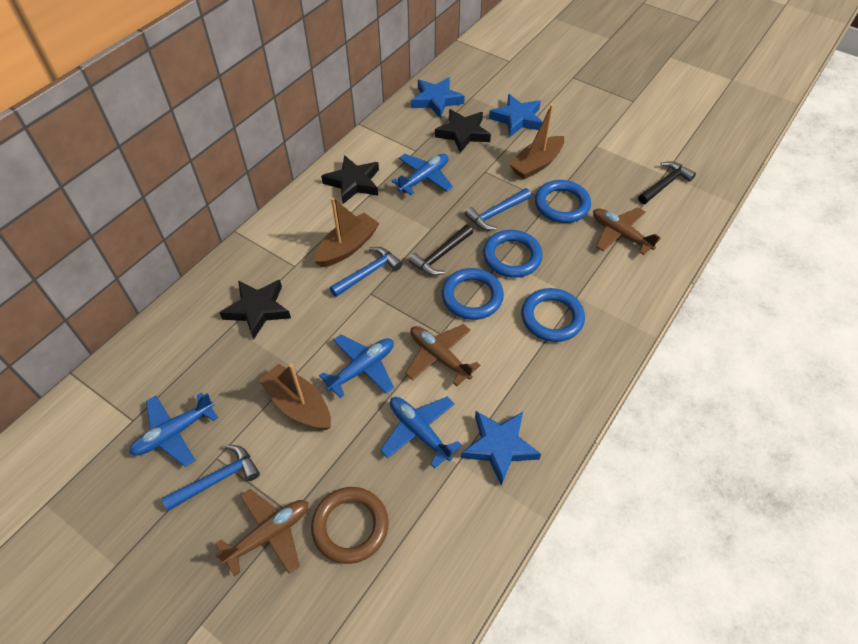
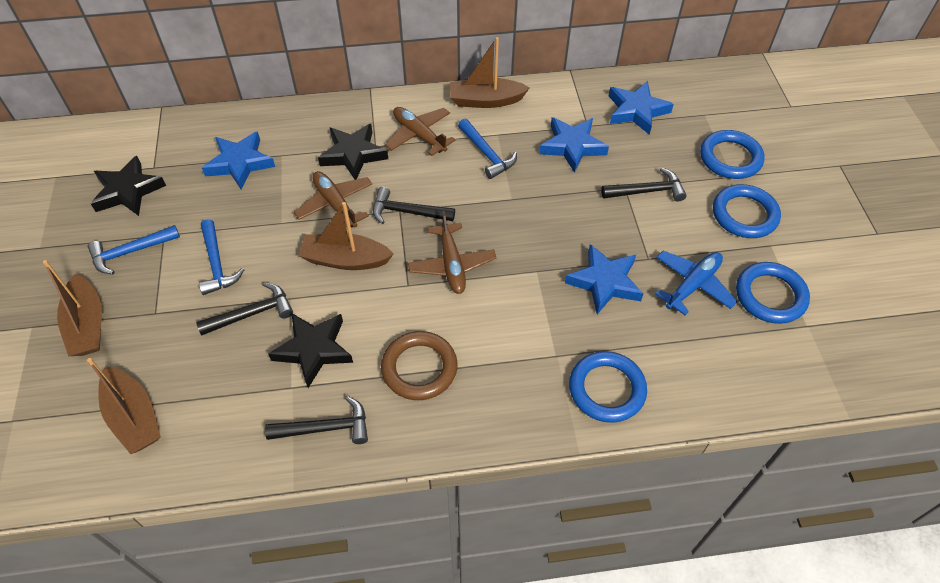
black hammer: [408,224,473,276] [638,161,696,204] = 2 -> [196,282,293,336] [265,396,368,444] [373,187,455,224] [601,167,687,202] = 4
blue plane: [130,392,218,467] [319,334,394,398] [380,397,462,468] [392,154,453,195] = 4 -> [655,251,737,315] = 1
blue star: [411,77,465,118] [461,411,541,486] [489,94,542,137] = 3 -> [202,131,275,190] [539,117,609,173] [565,244,643,314] [609,81,674,135] = 4
brown boat: [258,364,331,430] [314,198,380,267] [509,104,564,180] = 3 -> [43,260,102,356] [87,358,161,454] [298,202,393,270] [450,37,529,108] = 4

